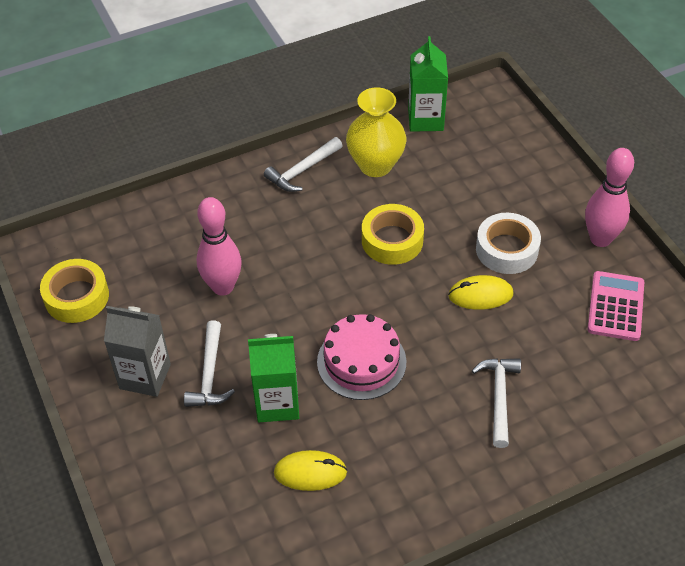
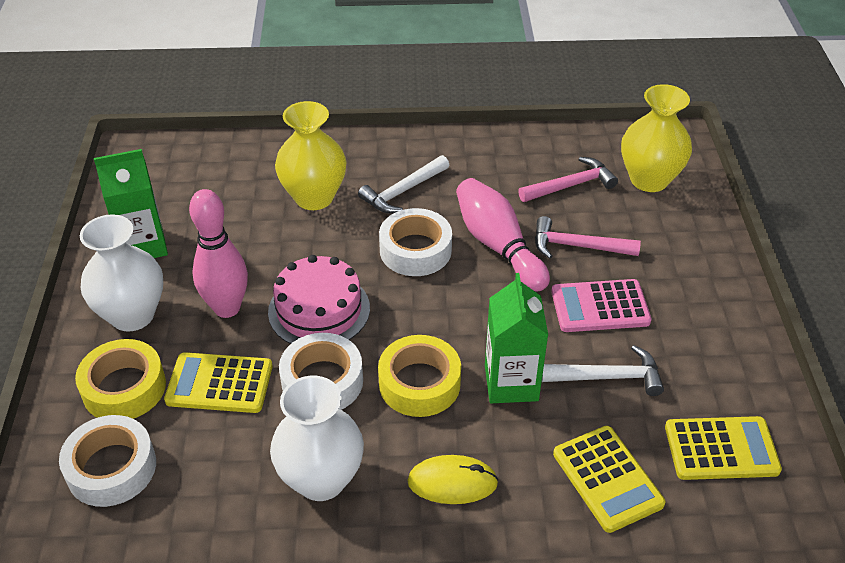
grey carton: [104,306,171,397] = 1 -> none = 0
pink hammer: none = 0 -> [518,157,618,202] [535,216,641,259] = 2
white hammer: [184,320,235,407] [264,137,343,192] [472,358,521,448] = 3 -> [358,155,449,213] [542,345,664,396] = 2
white tape: [476,213,541,274] = 1 -> [59,415,156,507] [279,333,363,410] [379,208,452,276] = 3
white vase: none = 0 -> [80,214,163,332] [270,376,364,501] = 2
yellow calculator: none = 0 -> [164,352,272,413] [553,426,666,533] [665,416,782,480] = 3
yellow mouse: [274,450,347,491] [448,275,513,310] = 2 -> [407,455,499,504] = 1
yellow vase: [346,87,406,177] = 1 -> [275,101,347,210] [621,84,692,192] = 2

